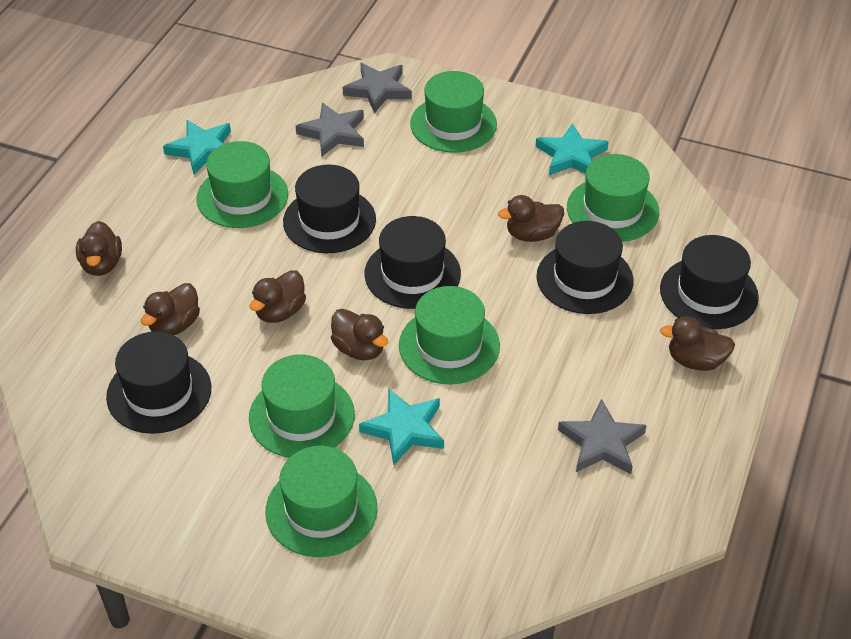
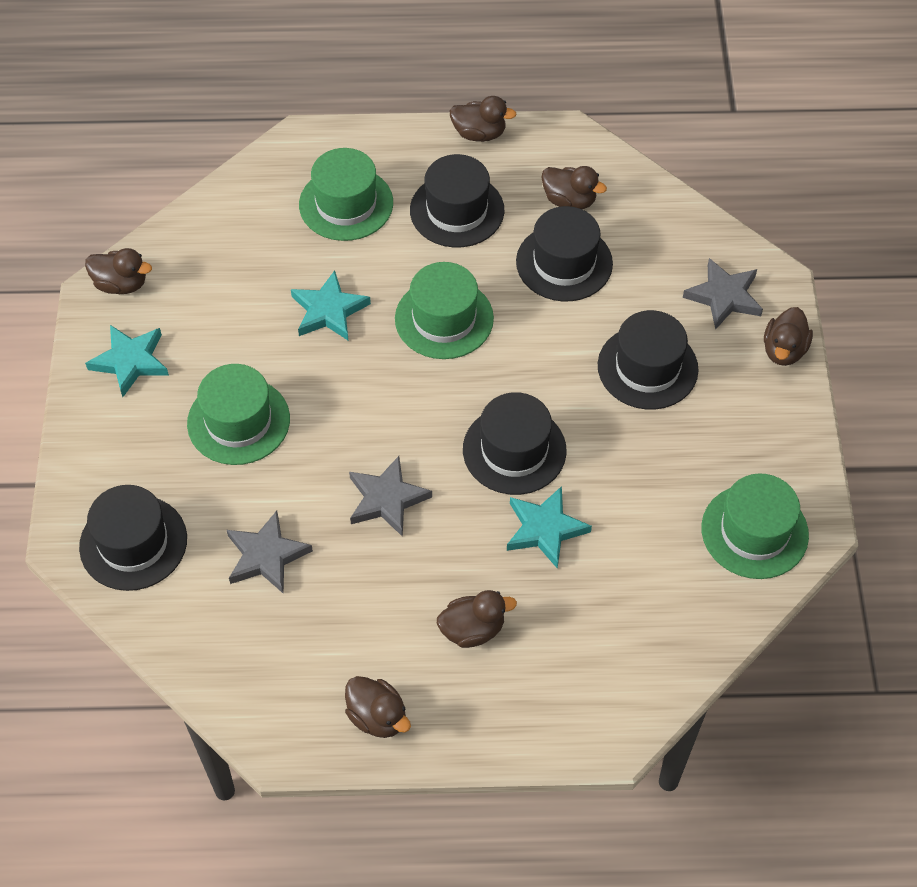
green hat: [196,141,288,228] [249,354,355,458] [266,446,377,557] [399,286,500,385] [410,71,497,153] [567,154,659,242] = 6 -> [187,364,290,465] [299,148,393,241] [395,262,494,359] [701,473,809,579] = 4

